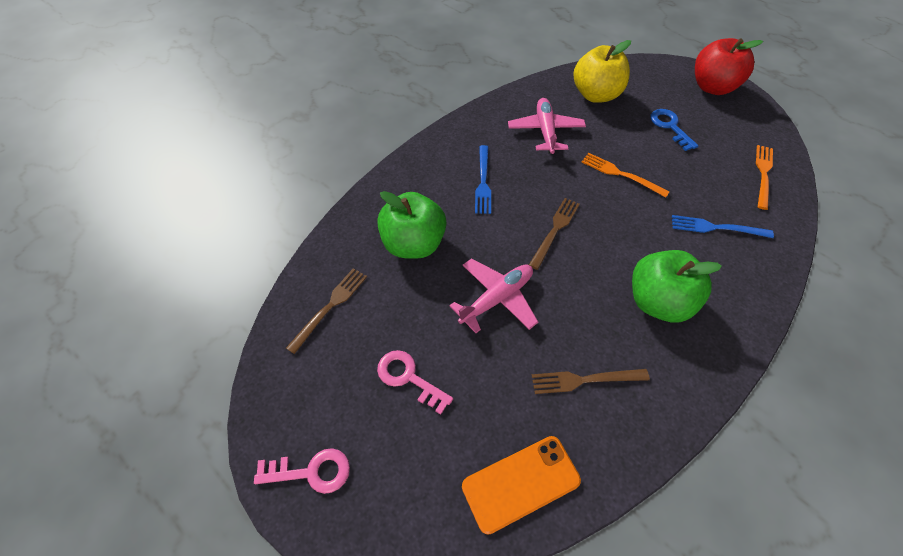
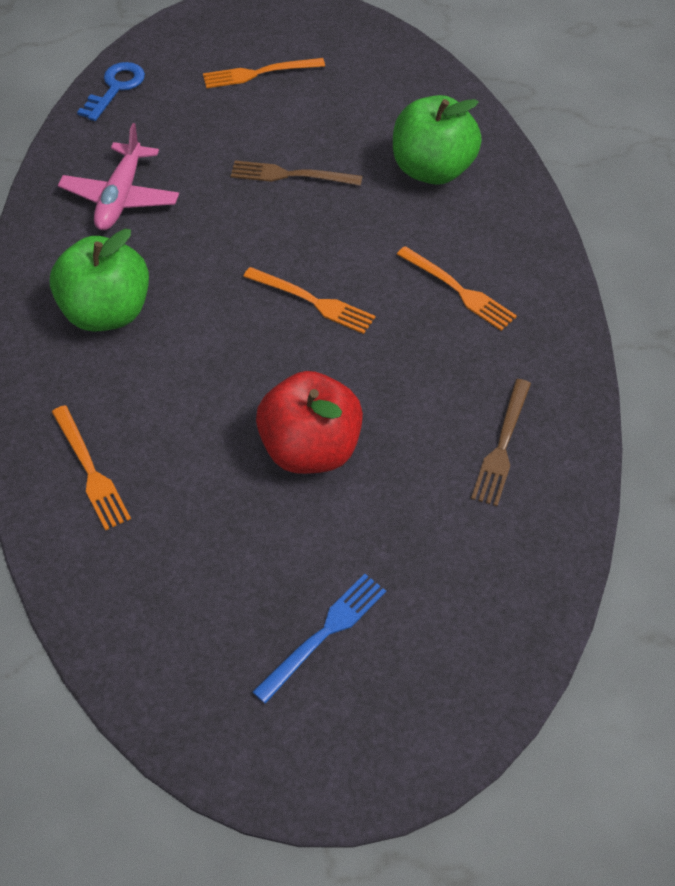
blue fork: [475,145,491,214] [672,215,774,238] = 2 -> [252,574,386,704] = 1
brown fork: [286,268,367,354] [529,198,580,270] [532,369,650,394] = 3 -> [231,161,362,186] [471,379,531,506] = 2
orange fork: [582,153,670,198] [756,145,773,210] = 2 -> [52,405,131,530] [203,58,325,88] [243,267,375,334] [397,246,517,331] = 4
orange phone: [462,436,581,535] = 1 -> none = 0
pink key: [254,448,350,494] [377,350,453,415] = 2 -> none = 0
pink plane: [449,258,538,333] [508,98,586,154] = 2 -> [58,123,179,230] = 1
yellow apple: [573,40,631,103] = 1 -> none = 0

